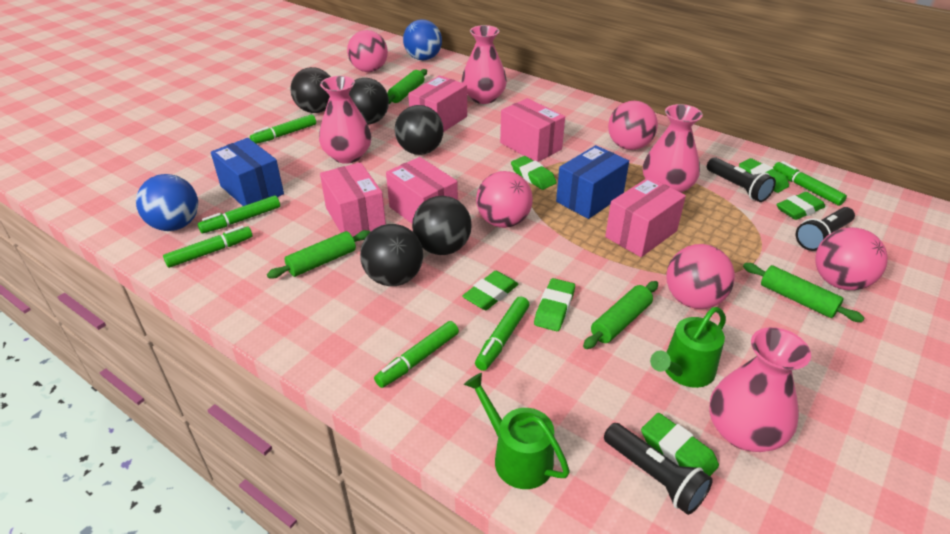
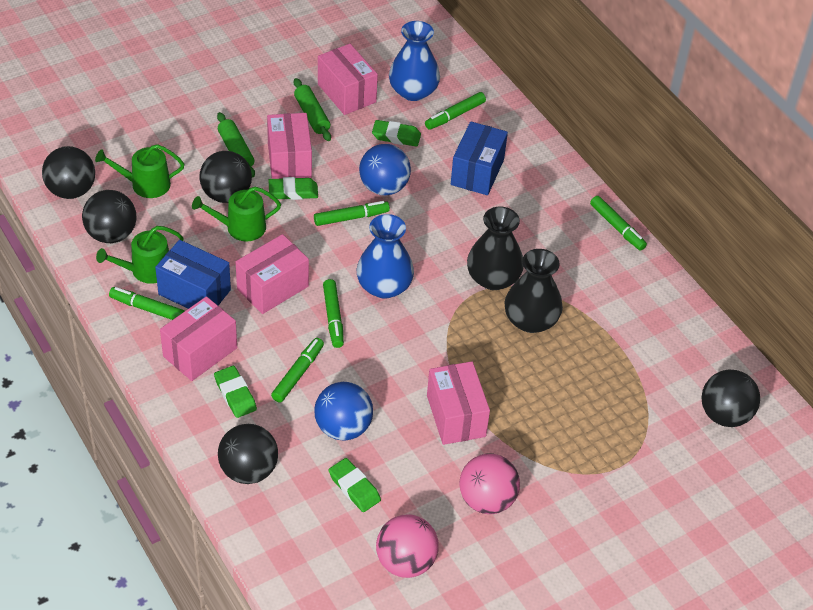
black flashlight: [604,423,713,515] [707,157,776,202] [796,207,855,251] = 3 -> none = 0
black vase: none = 0 -> [467,207,524,290] [504,249,563,333] = 2
blue vase: none = 0 -> [357,214,414,299] [389,21,440,101] = 2
green eraser: [462,271,518,310] [511,156,557,190] [534,278,575,331] [641,413,719,476] [739,158,789,193] [777,192,825,220] = 6 -> [214,366,257,418] [268,177,318,200] [329,458,381,512] [372,120,421,147] = 4
green rolling pin: [267,230,370,279] [388,69,427,104] [583,281,658,349] [743,263,864,322] = 4 -> [217,112,255,178] [294,78,331,141] = 2
green watering can: [464,373,570,489] [650,307,726,388] = 2 -> [95,144,184,198] [96,226,184,284] [192,187,281,241] = 3
pink ball: [347,30,388,72] [476,171,533,228] [608,101,658,150] [666,244,735,309] [815,227,888,290] = 5 -> [376,515,439,578] [459,453,520,514] = 2
pink vase: [319,76,371,164] [461,25,507,104] [643,104,703,193] [709,327,811,452] = 4 -> none = 0

